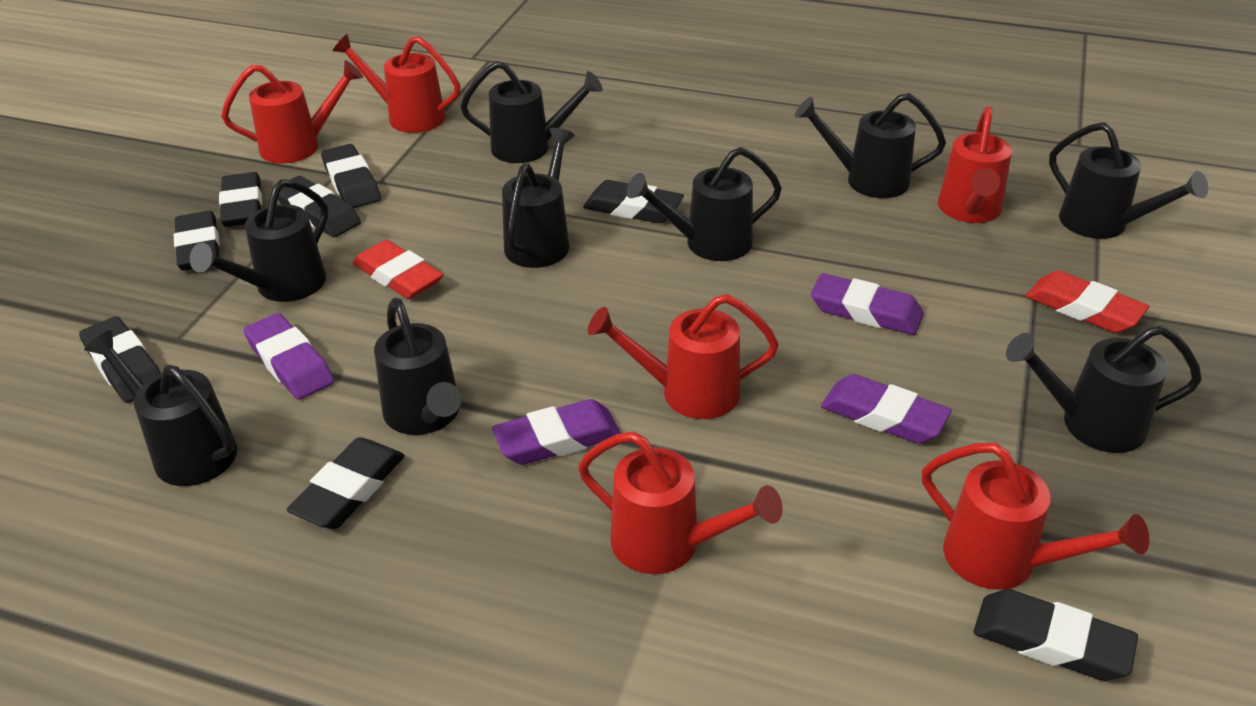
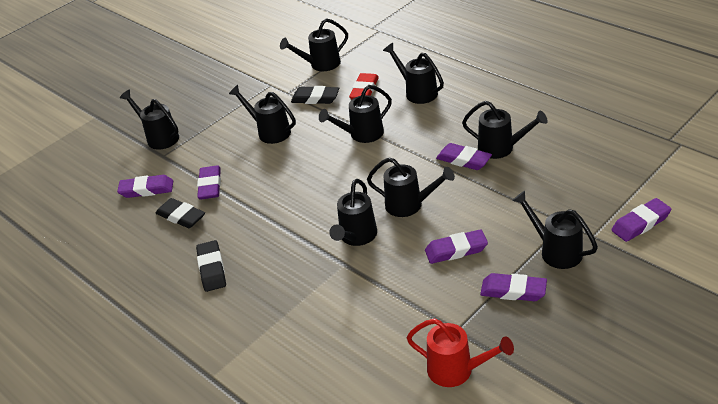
black eraser: [79,316,161,403] [174,211,220,271] [219,172,262,227] [278,176,361,237] [287,437,405,529] [321,144,381,208] [583,180,684,223] [974,589,1138,681] = 8 -> [155,198,205,228] [196,240,226,292] [291,86,339,104] = 3
purple eraser: [244,313,334,400] [492,399,621,465] [811,273,924,335] [821,374,952,444] = 4 -> [117,175,173,198] [197,165,221,199] [425,229,488,264] [436,143,492,170] [480,273,547,301] [611,198,672,242] = 6
red eraser: [353,240,444,299] [1026,271,1149,333] = 2 -> [349,73,379,100] = 1
red watering can: [221,61,363,164] [333,34,460,133] [578,432,783,574] [588,294,779,419] [922,443,1149,590] [938,106,1012,223] = 6 -> [406,319,514,387] = 1

